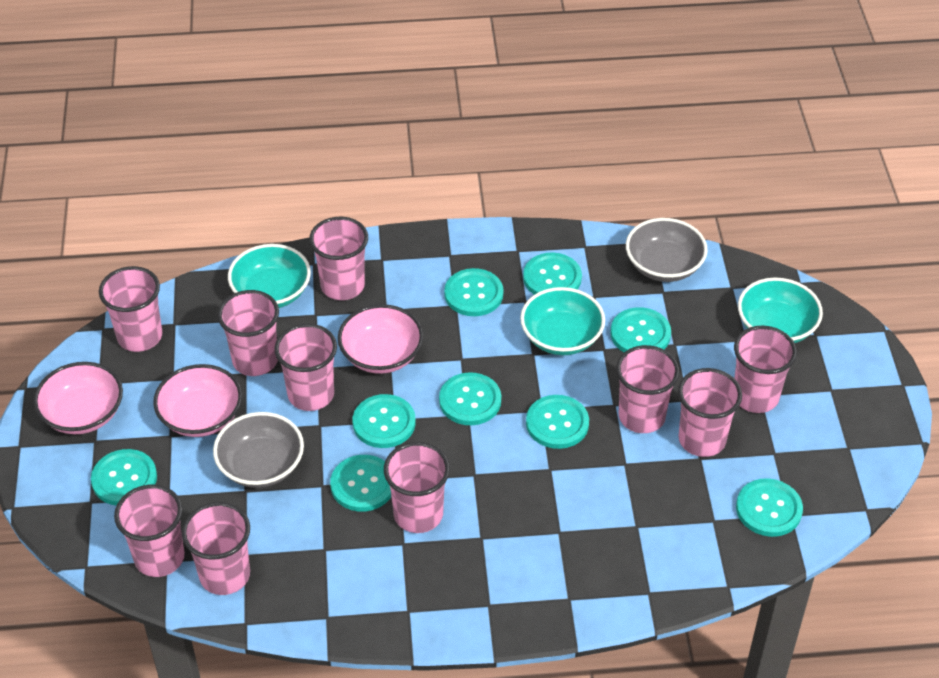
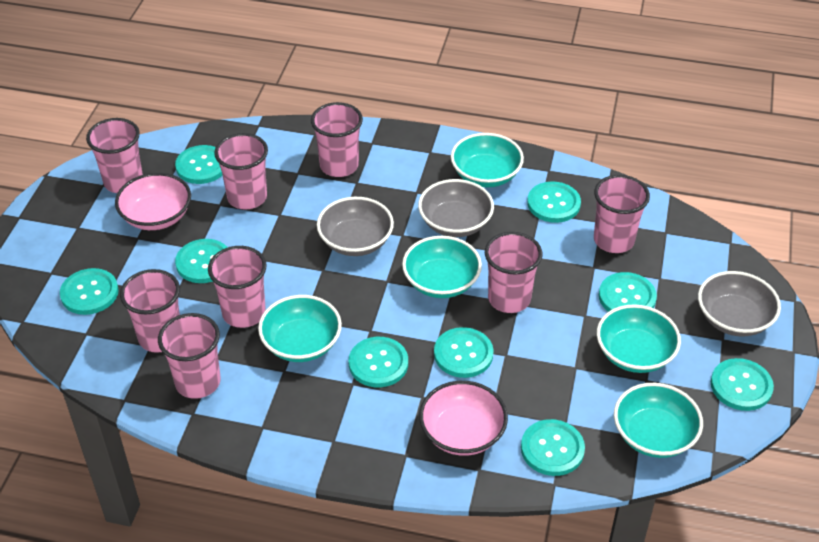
grey bowl: [213,412,304,488] [626,218,708,282] = 2 -> [317,197,394,256] [418,179,494,237] [698,271,781,337] = 3
pink bowl: [34,362,123,434] [153,364,242,437] [338,304,423,374] = 3 -> [115,173,191,230] [419,381,508,456] = 2
pink cup: [99,266,162,352] [114,485,185,577] [182,502,250,595] [217,290,279,376] [275,324,337,411] [309,217,368,300] [384,442,450,533] [616,345,680,433] [678,368,742,457] [734,326,797,413] = 10 -> [86,118,143,193] [120,269,180,353] [158,313,221,399] [208,246,267,328] [214,133,268,209] [311,102,363,177] [485,232,542,313] [594,175,650,253] = 8
turquoise bowl: [228,244,311,308] [520,287,605,355] [738,277,823,343] = 3 -> [258,295,342,362] [402,236,482,298] [451,133,524,187] [597,304,681,373] [614,383,703,458] = 5

